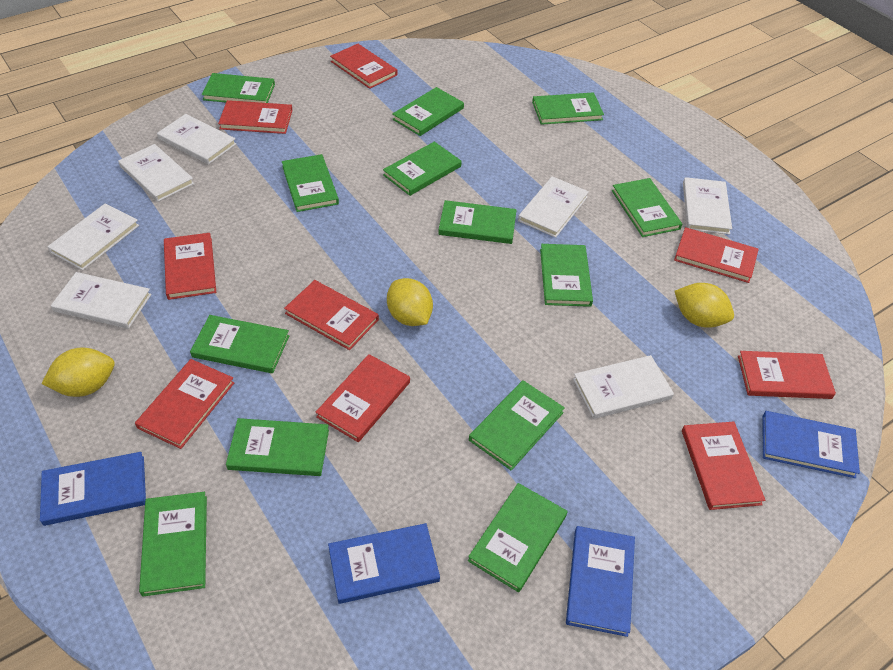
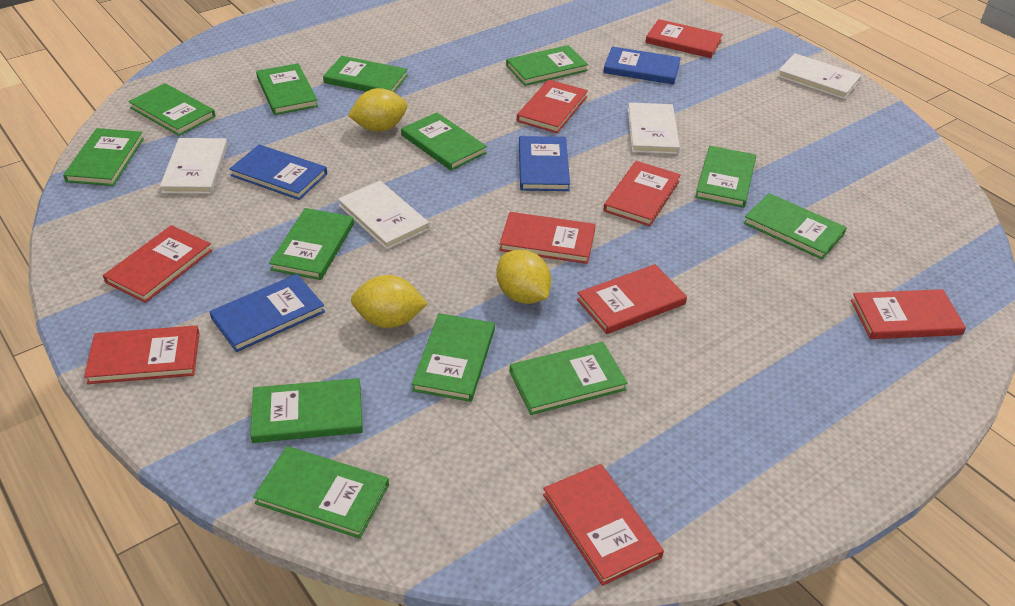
white book: [47,203,139,270] [51,272,151,329] [118,144,194,202] [157,114,236,165] [518,176,589,238] [573,355,674,419] [683,177,732,234] = 7 -> [160,138,228,194] [338,181,430,250] [628,103,680,154] [777,53,861,99] = 4

